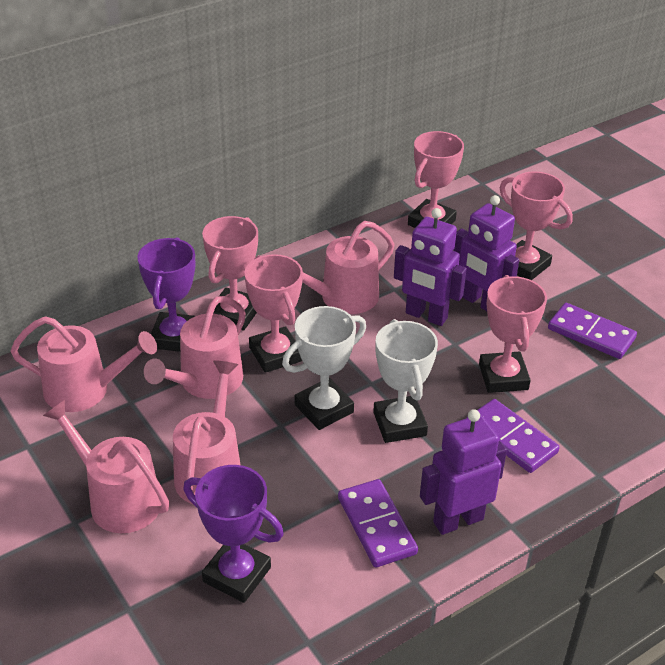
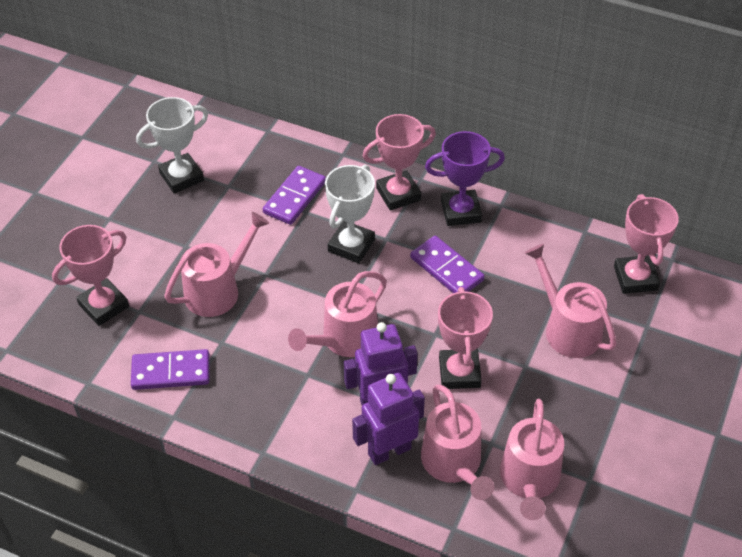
pink trophy: [202,216,258,331] [245,254,303,373] [408,131,464,228] [479,275,547,393] [500,171,573,280] = 5 -> [52,225,129,326] [362,114,436,211] [438,287,493,389] [614,194,679,294] = 4
purple robot: [394,208,467,326] [420,409,507,535] [453,195,519,311] = 3 -> [344,322,418,405] [352,373,425,465] = 2
purple trophy: [137,237,195,352] [183,465,284,603] = 2 -> [425,131,505,226] = 1

